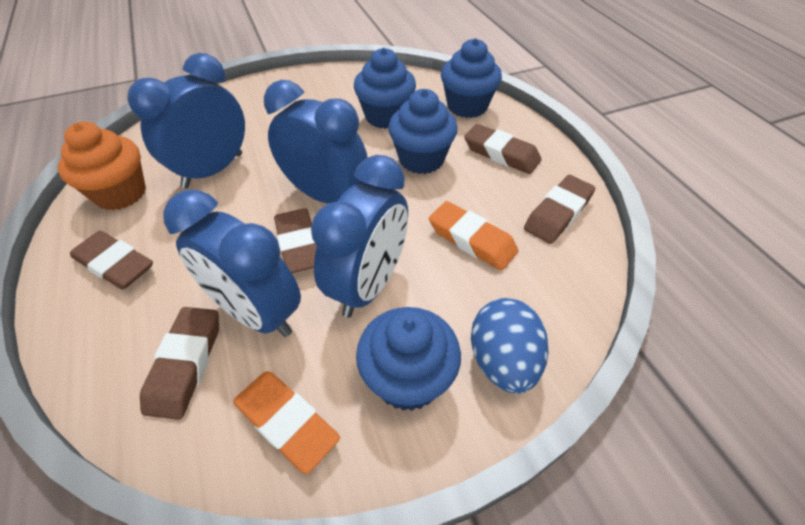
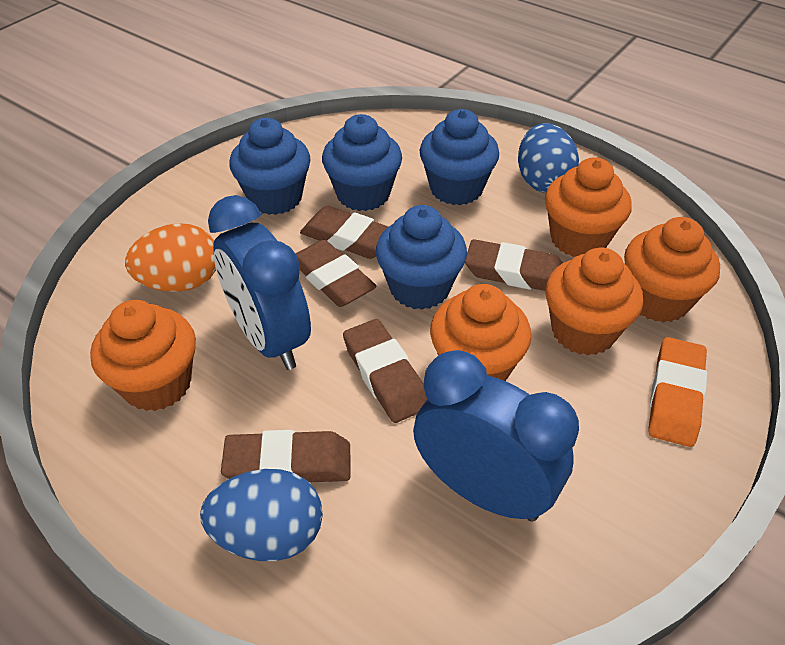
blue clock: [127,53,245,189] [163,190,301,337] [264,80,368,204] [311,155,408,318] = 4 -> [208,195,311,370] [413,350,579,522] = 2
blue egg: [471,298,549,394] = 1 -> [200,469,323,561] [518,123,579,193] = 2
orange cupcake: [58,122,146,210] = 1 -> [90,300,196,411] [430,284,531,381] [545,157,632,257] [545,248,643,355] [624,217,720,323] = 5
orange egg: none = 0 -> [125,223,216,292] = 1
orange eraser: [233,371,340,474] [429,201,518,271] = 2 -> [648,337,707,447] = 1

